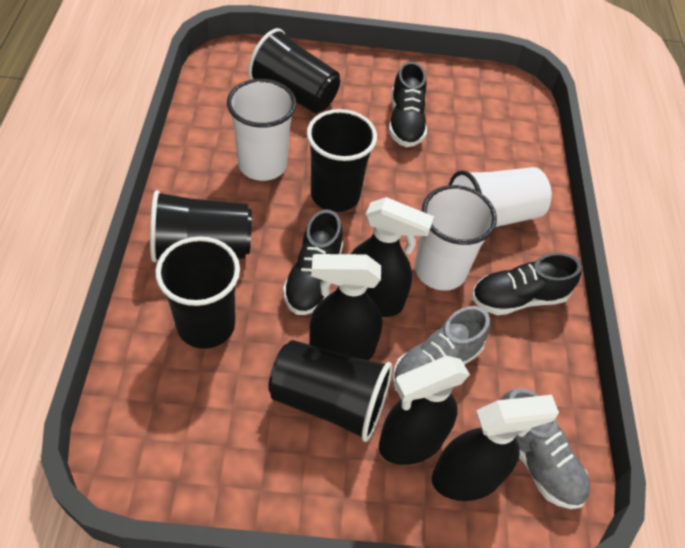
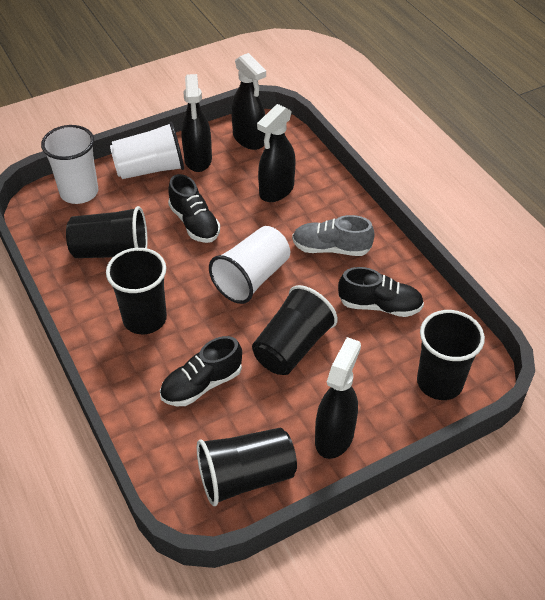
grey shoe: [392,306,490,391] [500,388,590,509] = 2 -> [292,215,375,256] = 1

